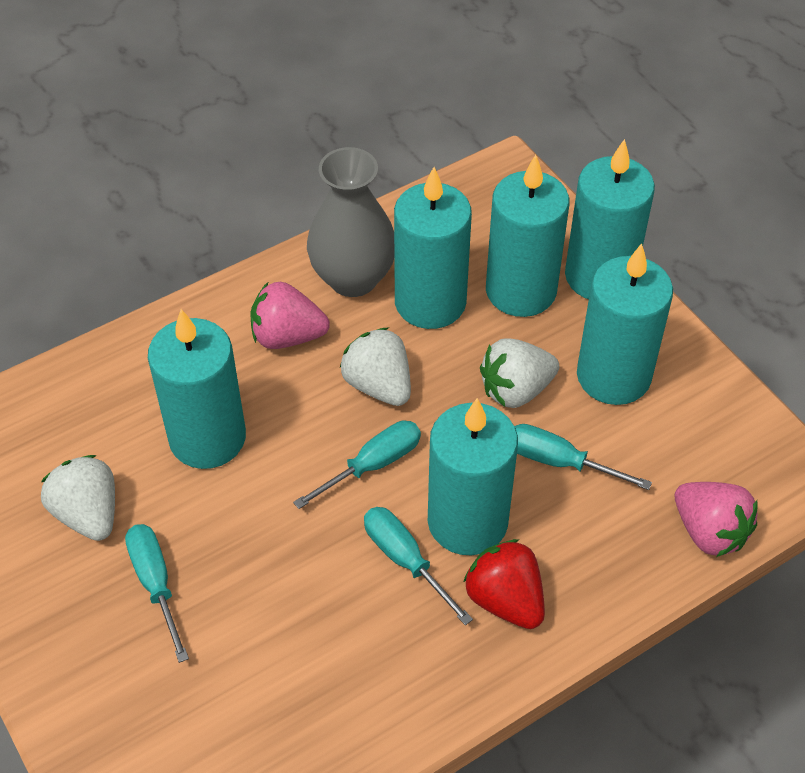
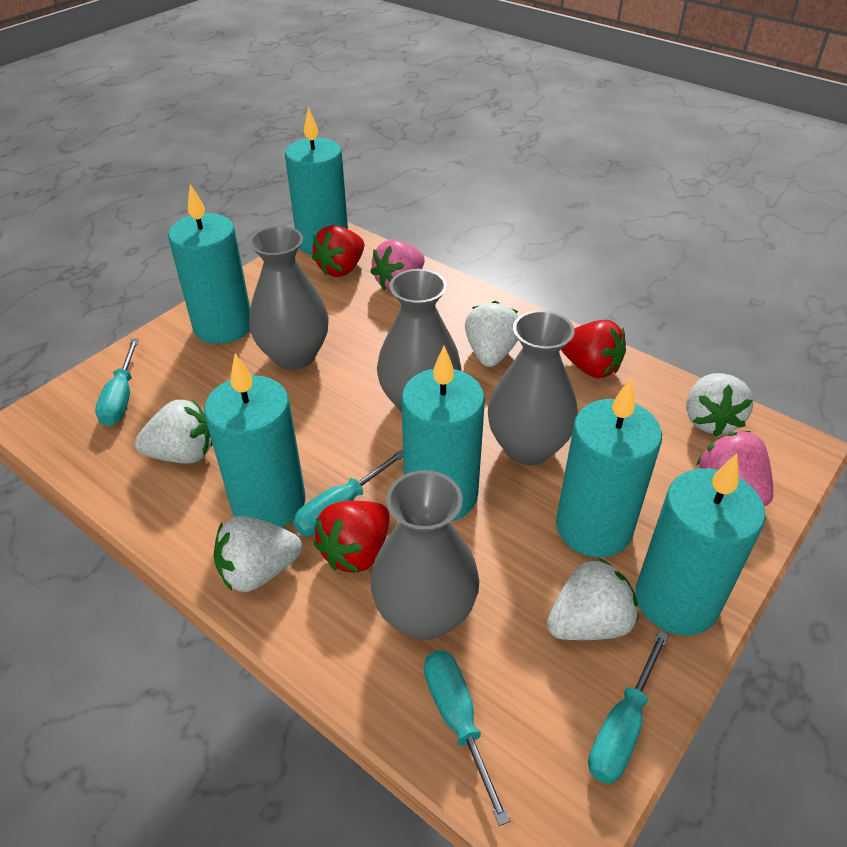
grey vase: [307,147,394,297] = 1 -> [249,226,329,370] [370,470,479,640] [377,269,461,413] [488,310,578,465] = 4
red strawberry: [464,539,545,629] = 1 -> [312,225,364,277] [314,501,390,573] [561,320,626,378] = 3
white strawberry: [41,455,115,541] [340,328,411,406] [480,338,559,408] = 3 -> [135,399,212,464] [214,516,302,592] [465,301,519,367] [547,558,638,640] [686,373,754,436] = 5

